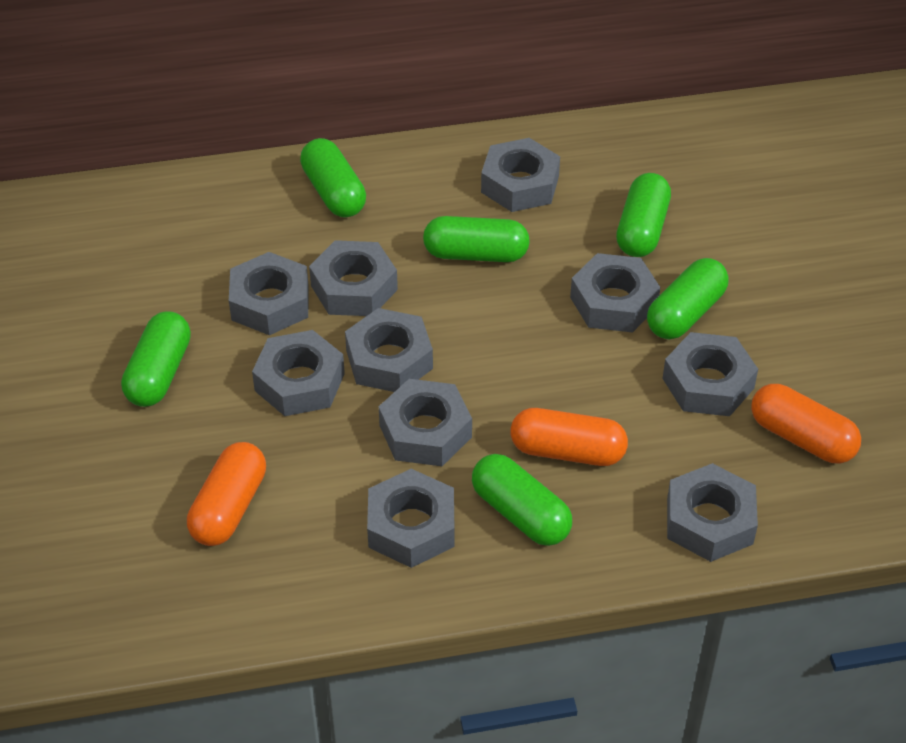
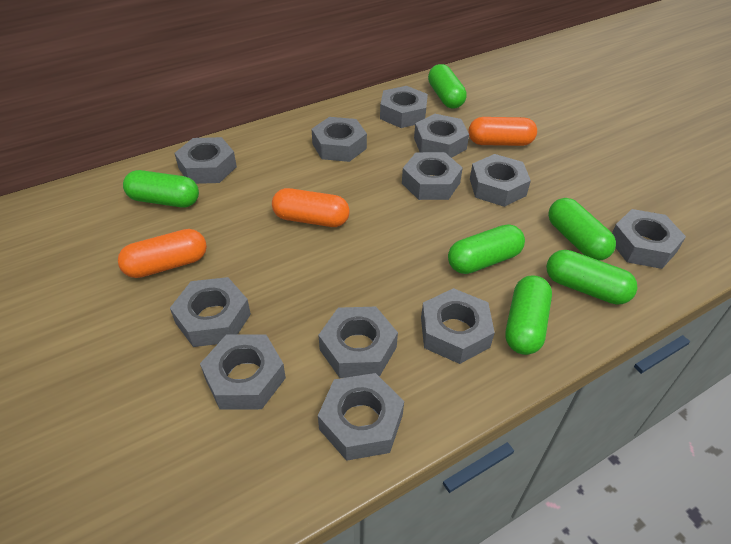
grey nut: [229,252,309,335] [252,330,345,416] [309,240,398,316] [345,308,433,392] [367,469,454,568] [379,379,472,466] [481,138,560,212] [570,253,660,332] [662,332,758,416] [667,463,758,562] = 10 -> [170,277,251,347] [174,137,237,184] [200,334,286,410] [312,117,367,162] [318,373,404,461] [319,307,398,378] [380,86,428,128] [402,152,463,200] [414,114,469,158] [421,288,495,364] [470,154,531,207] [612,209,686,269] = 12

